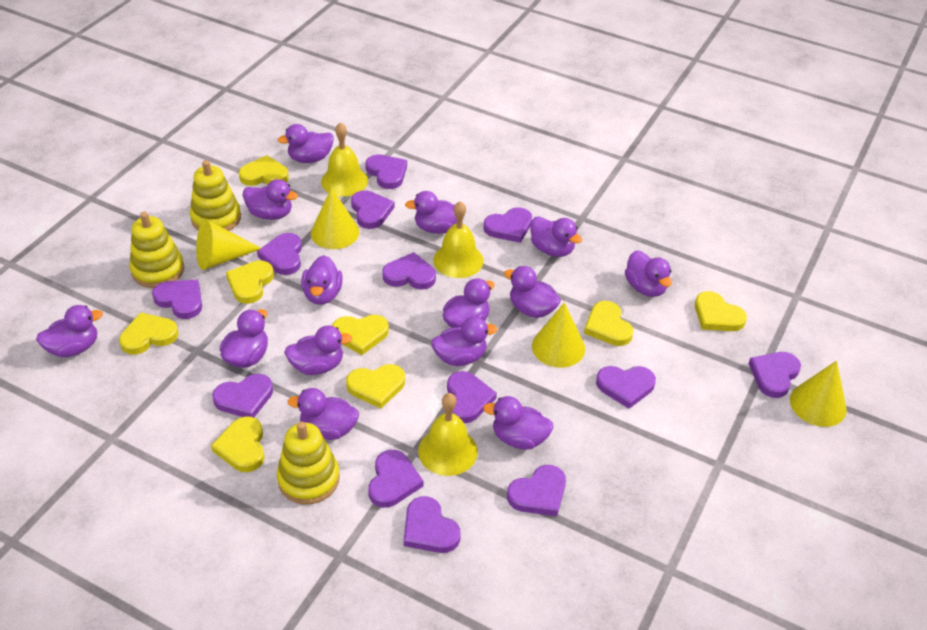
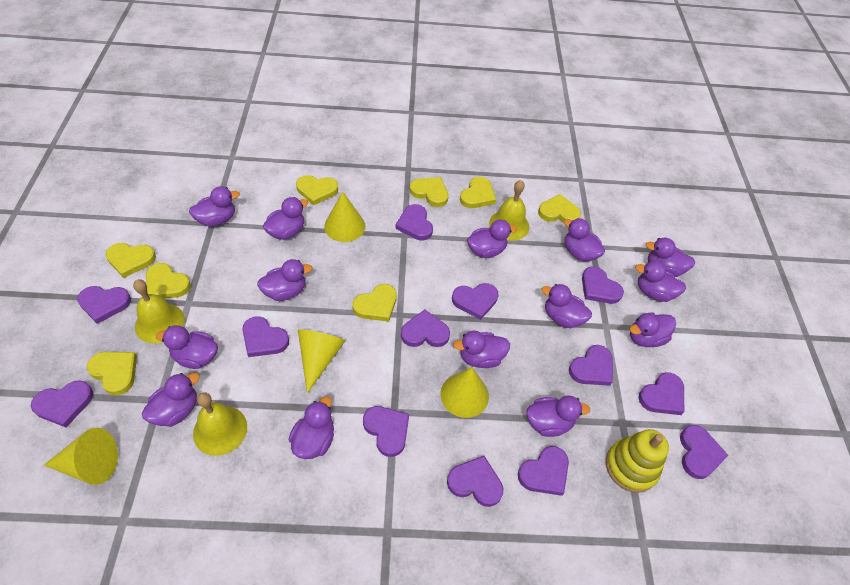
yellow stacking toy: [130,212,184,288] [190,160,241,231] [277,422,340,505] = 3 -> [606,429,669,493] = 1

